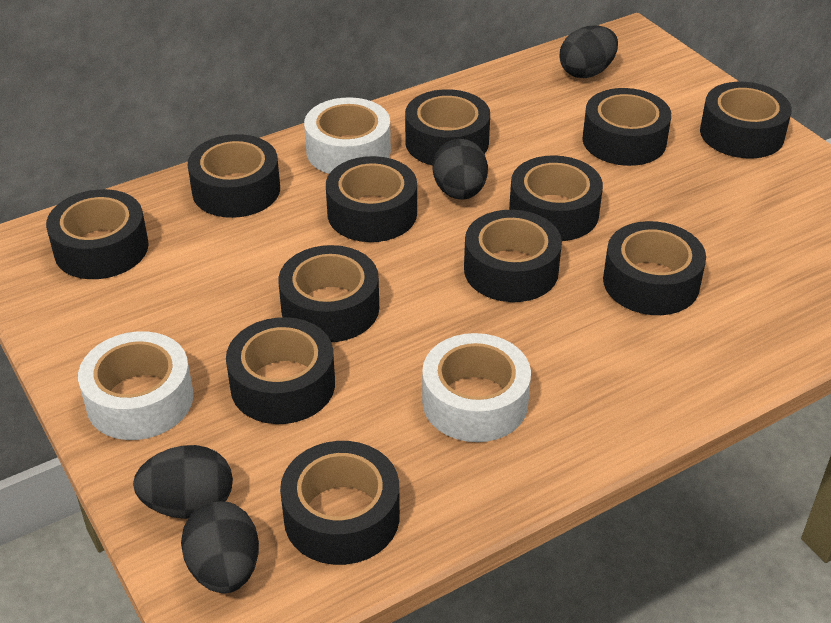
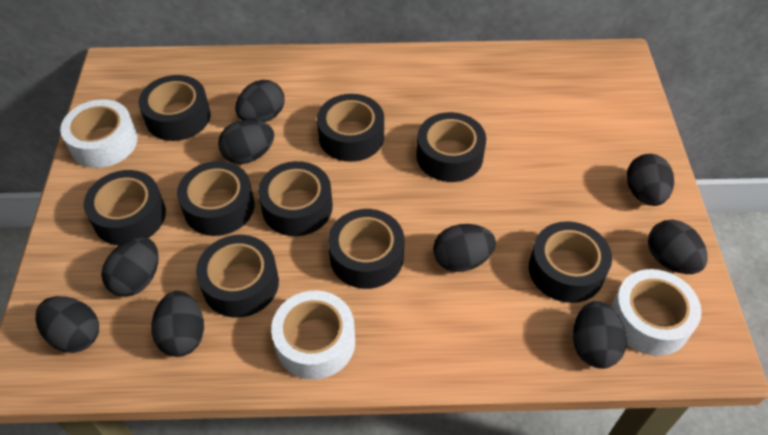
black egg: [133,445,233,519] [181,501,259,593] [433,139,488,200] [560,26,618,78] = 4 -> [35,296,99,353] [101,237,159,297] [151,291,204,357] [218,120,274,164] [235,80,284,122] [433,224,496,272] [573,301,627,369] [627,154,674,206] [648,220,708,274] = 9
black tape: [46,189,149,279] [188,134,280,218] [226,317,335,424] [278,245,379,342] [280,441,400,565] [326,156,417,242] [405,89,490,166] [464,210,562,302] [509,155,603,241] [582,88,671,166] [603,221,706,315] [700,82,792,158] = 12 -> [84,170,166,246] [139,75,211,141] [177,161,255,236] [196,235,279,318] [258,161,333,236] [317,94,384,162] [328,209,404,289] [416,112,486,182] [529,221,612,303] = 9

